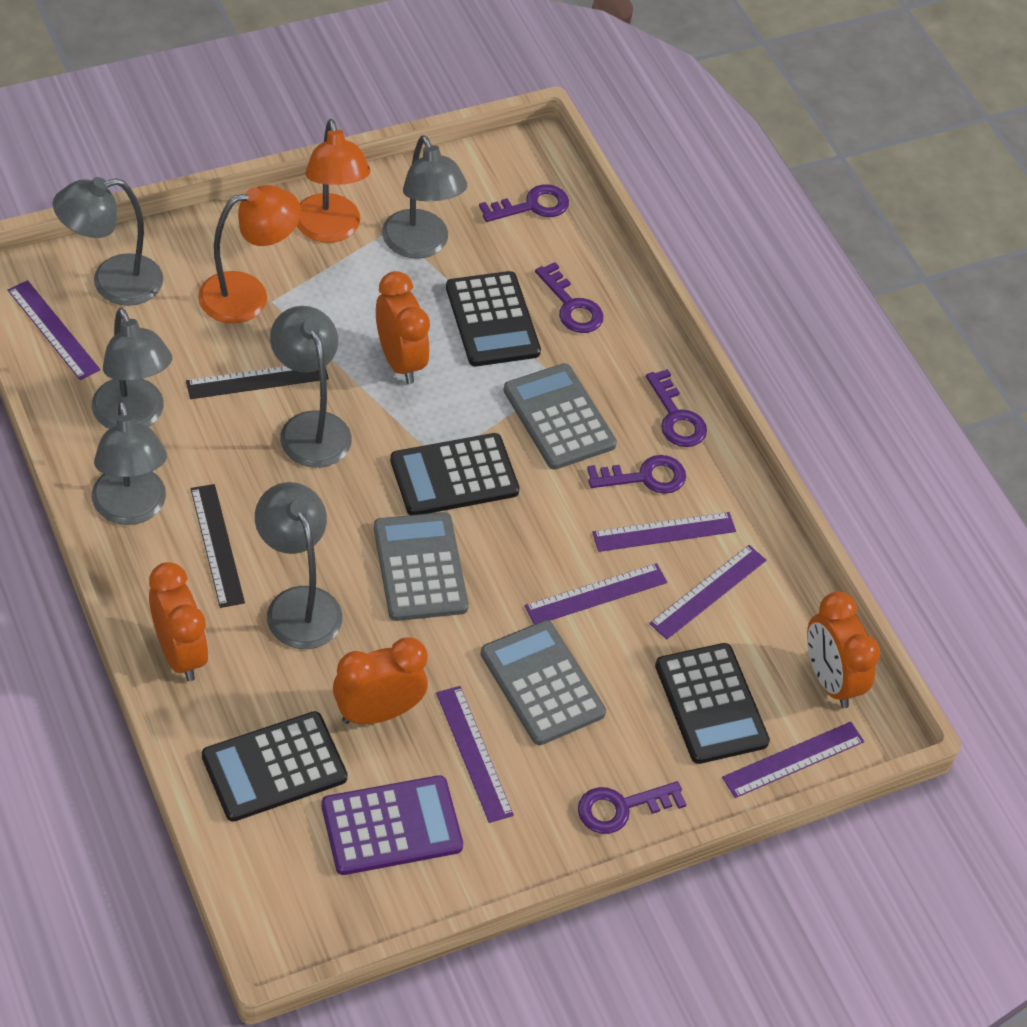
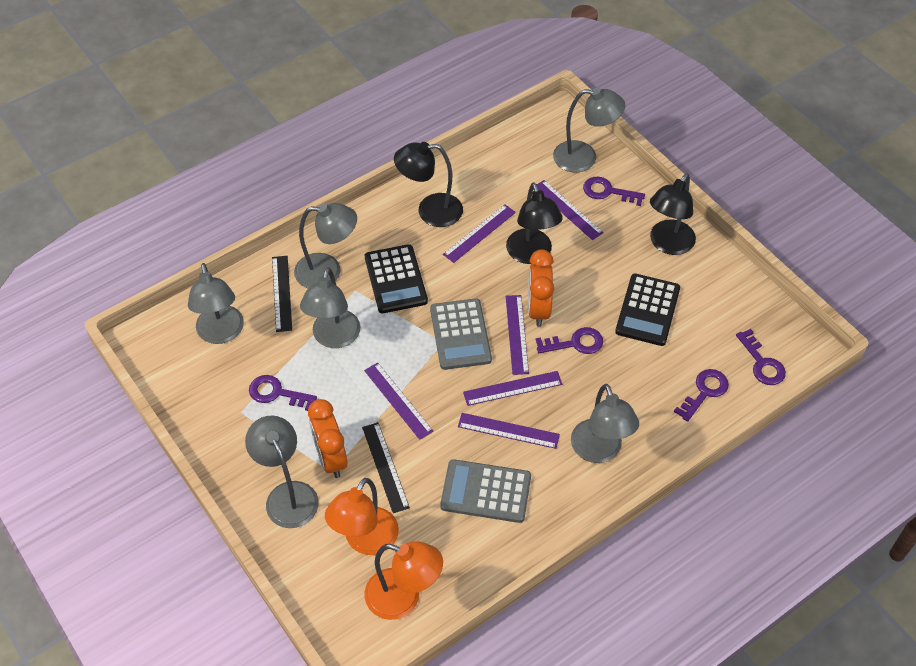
black calculator: [202,711,348,822] [390,433,520,515] [446,271,541,366] [655,643,770,764] = 4 -> [365,244,428,313] [615,274,680,346] = 2
black lamp: none = 0 -> [394,142,463,227] [506,182,563,264] [650,173,696,255] = 3
grey calculator: [374,512,469,621] [480,620,606,745] [503,363,617,470] = 3 -> [430,298,492,370] [440,459,531,523] = 2
orange clock: [149,562,209,681] [333,637,428,724] [376,271,430,384] [807,592,880,708] = 4 -> [308,399,348,478] [528,249,554,327] = 2
purple calculator: [321,775,463,875] = 1 -> none = 0

